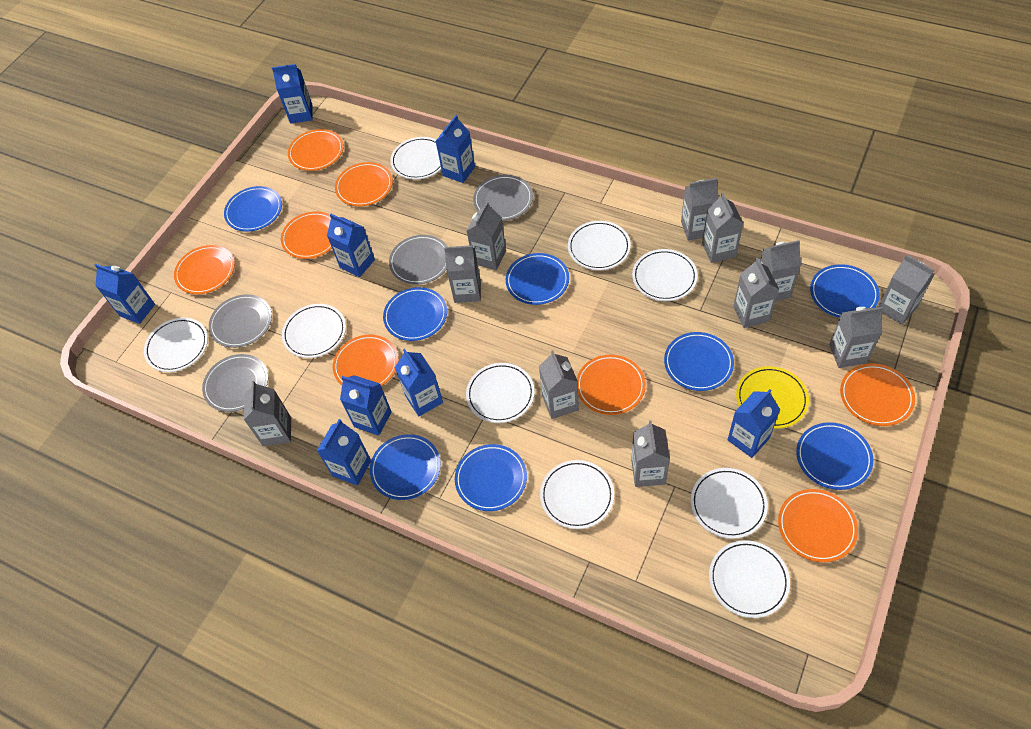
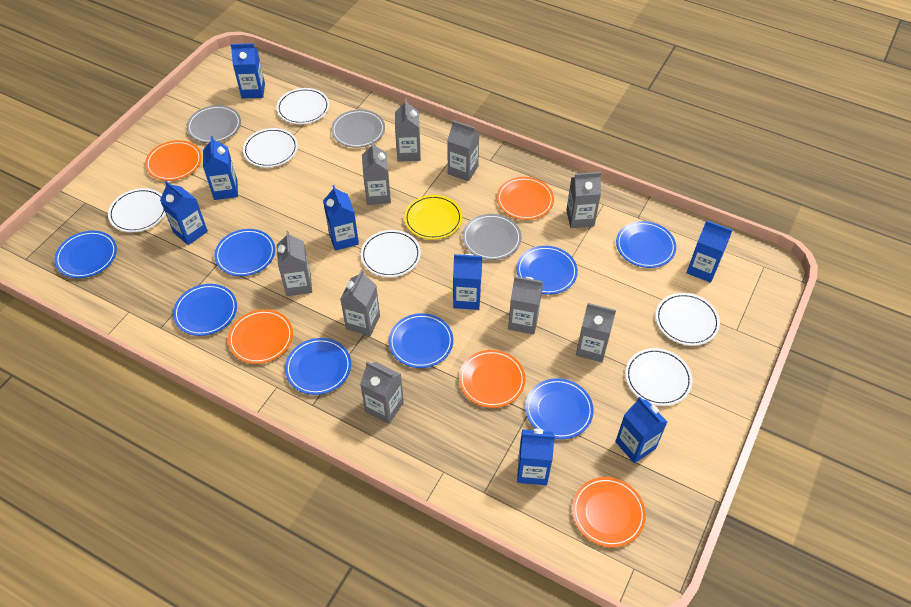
grey carton: [244,381,291,446] [444,245,481,303] [467,202,506,270] [539,350,579,419] [631,421,670,487] [681,178,719,241] [702,193,743,263] [733,258,779,328] [760,240,801,301] [829,307,883,368] [879,255,935,325] = 11 -> [277,231,312,296] [340,270,380,336] [360,362,404,424] [362,141,391,205] [395,99,421,162] [447,120,479,181] [508,276,543,334] [566,172,601,228] [576,303,616,362] = 9
grey plate: [202,354,268,412] [209,294,272,348] [389,235,448,285] [473,175,533,221] = 4 -> [187,105,241,143] [331,109,385,148] [462,214,522,260] = 3
orange plate: [174,245,235,294] [281,211,332,259] [288,129,344,171] [333,335,399,386] [335,162,393,206] [577,355,646,415] [778,489,858,562] [840,363,915,426] = 8 -> [145,140,202,181] [228,309,293,364] [459,350,525,408] [497,177,554,220] [572,477,646,547] = 5
white plate: [144,317,208,372] [282,304,346,358] [390,137,441,179] [466,363,535,423] [540,460,614,529] [568,221,631,270] [632,249,698,301] [691,468,768,539] [709,540,790,618] = 9 -> [108,188,166,232] [243,128,298,167] [277,88,329,124] [361,230,421,277] [625,348,693,406] [655,293,720,346] = 6

